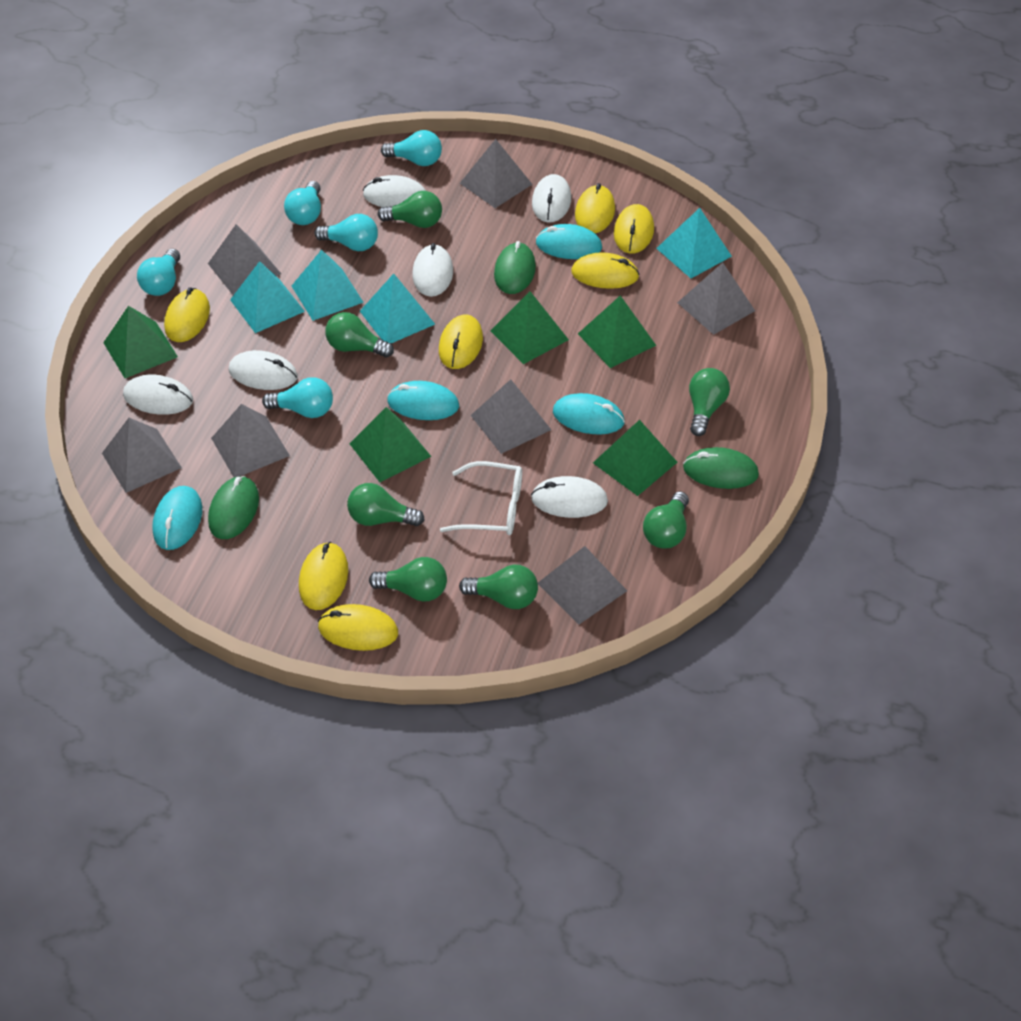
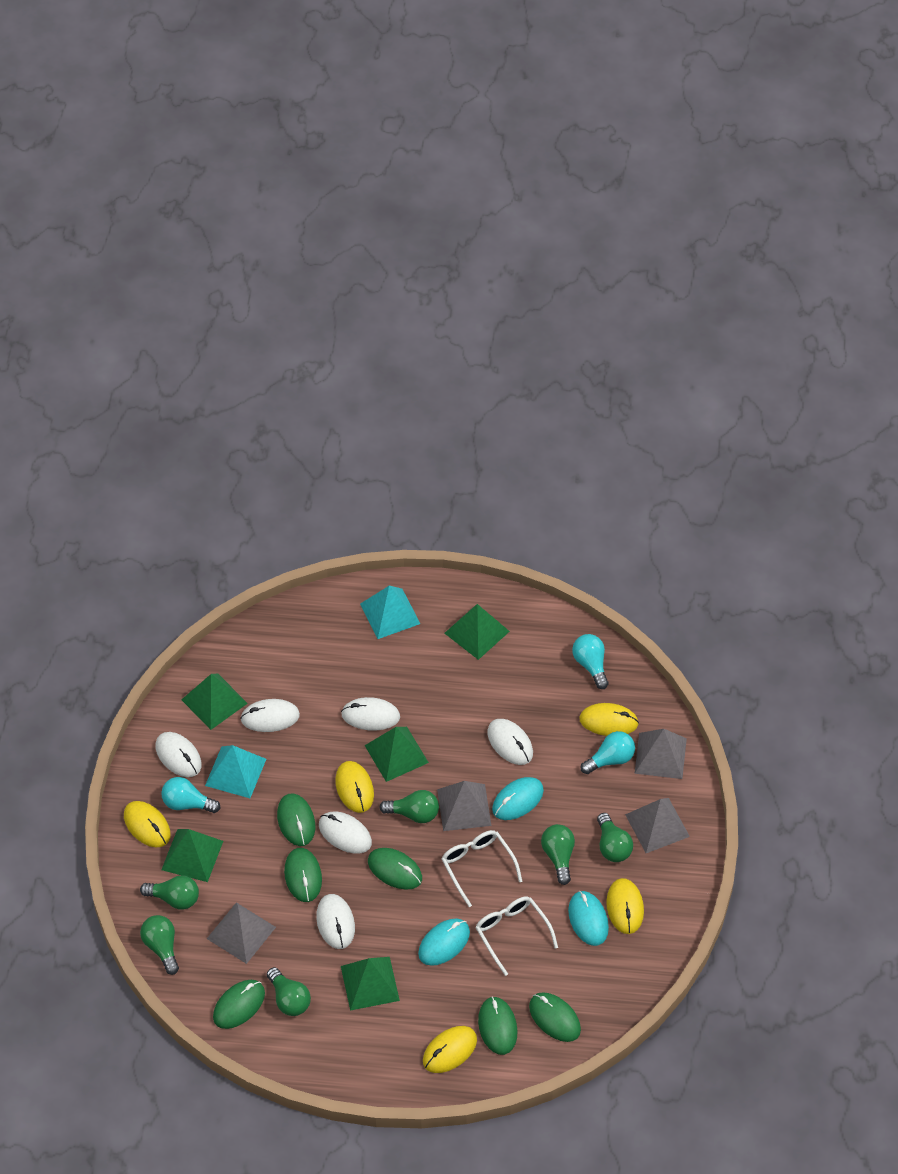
green light bulb: [325,312,394,358] [347,483,425,526] [369,557,447,602] [378,191,442,228] [459,565,538,609] [643,491,689,549] [689,368,730,436] = 7 -> [140,875,199,910] [140,915,179,975] [267,967,311,1016] [379,790,439,823] [541,824,575,885] [597,813,633,862] = 6
green mouse: [208,476,259,539] [494,241,536,294] [683,447,759,489] = 3 -> [213,980,265,1029] [277,793,315,846] [284,848,322,902] [368,848,422,890] [478,996,518,1055] [529,992,581,1042] = 6
grey pyramid: [102,418,182,493] [208,224,281,295] [211,404,290,477] [460,139,532,208] [470,379,551,454] [538,546,627,625] [677,262,755,335] = 7 -> [207,902,276,964] [437,781,491,831] [625,798,690,853] [635,729,687,779] = 4
turquoise light bulb: [137,249,180,296] [262,377,333,418] [284,181,321,225] [315,214,378,251] [381,130,442,166] = 5 -> [161,777,220,813] [572,634,608,689] [581,731,635,774] = 3
turquoise mouse: [152,486,202,550] [387,381,459,420] [536,224,602,259] [553,393,625,435] = 4 -> [418,918,470,966] [492,777,544,820] [568,891,609,946] = 3
turquoise pyramid: [230,261,305,333] [292,250,364,321] [360,274,435,343] [656,208,732,278] = 4 -> [205,745,266,798] [360,585,420,639] = 2
white glasses: [440,461,522,535] = 1 -> [442,830,522,907] [475,896,558,976] = 2
yellow mouse: [164,287,210,342] [299,542,348,610] [318,604,398,651] [439,315,483,369] [571,253,640,289] [575,183,615,233] [614,204,654,254] = 7 -> [124,801,171,847] [335,761,374,813] [423,1026,477,1073] [579,703,639,736] [606,878,644,934] = 5

